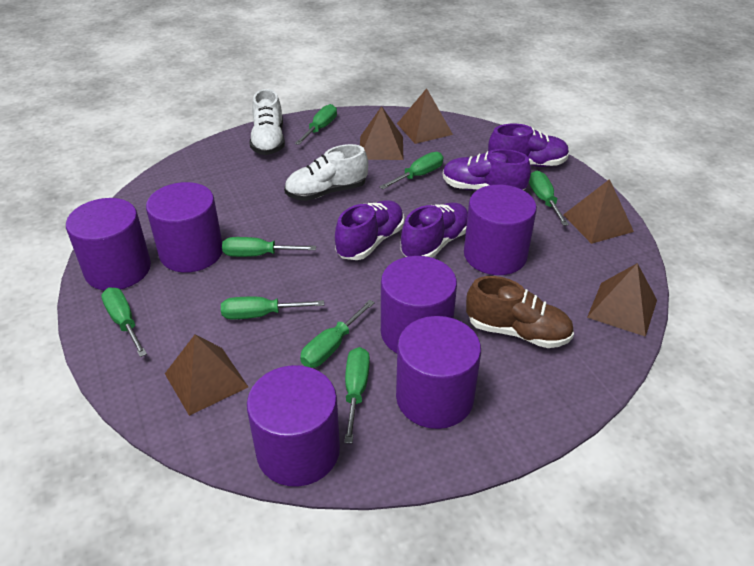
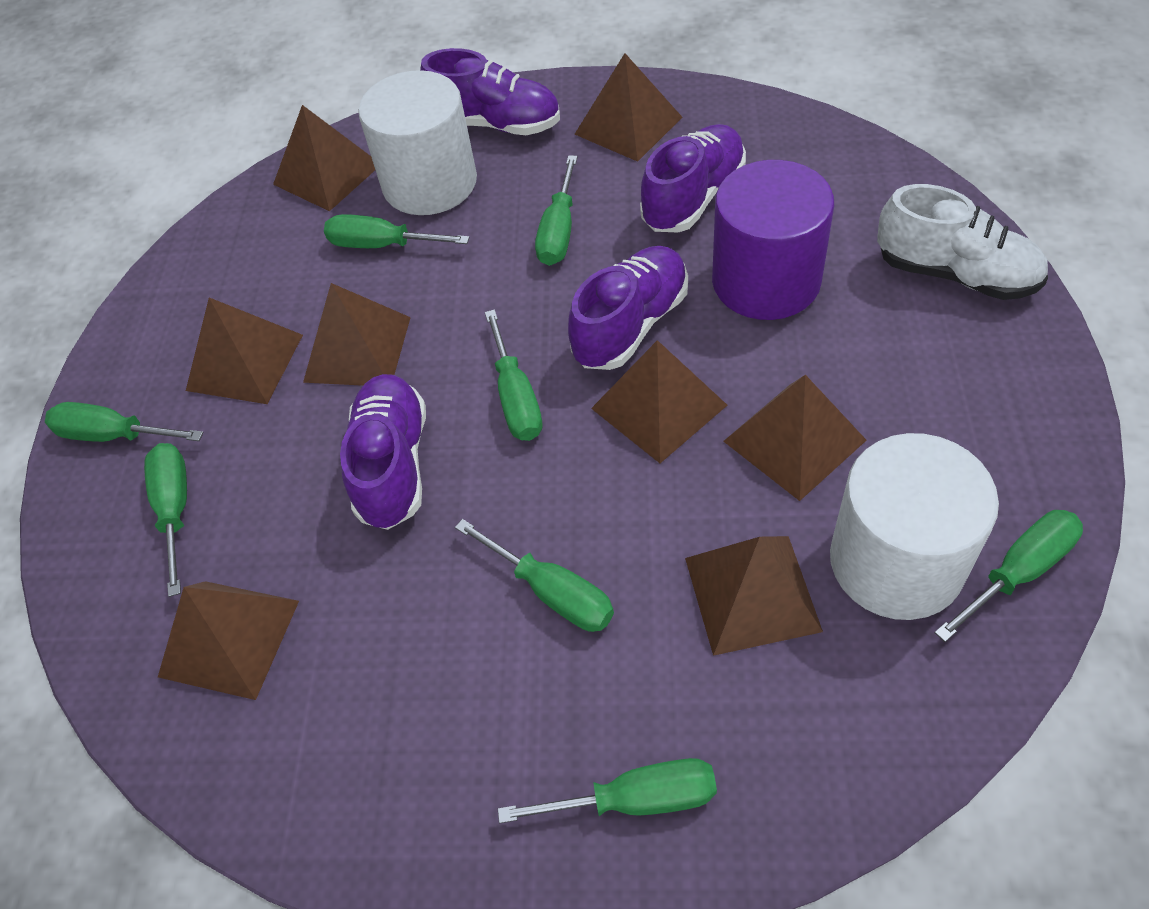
brown pyramid: [165,335,248,416] [360,106,404,160] [397,88,453,144] [563,179,634,244] [587,263,657,337] = 5 -> [158,581,299,700] [186,297,303,404] [273,105,375,211] [303,283,411,386] [575,53,682,162] [591,340,727,463] [685,536,823,656] [723,375,867,501] = 8
brown shoe: [466,276,574,348] = 1 -> none = 0
purple cylinder: [66,198,151,290] [146,182,223,272] [247,365,340,487] [381,256,457,353] [396,316,481,429] [464,185,537,275] = 6 -> [712,160,834,320] = 1
white cylinder: none = 0 -> [358,70,477,215] [830,433,999,620] = 2
white shoe: [250,89,285,155] [284,144,368,201] = 2 -> [877,184,1048,300] = 1

